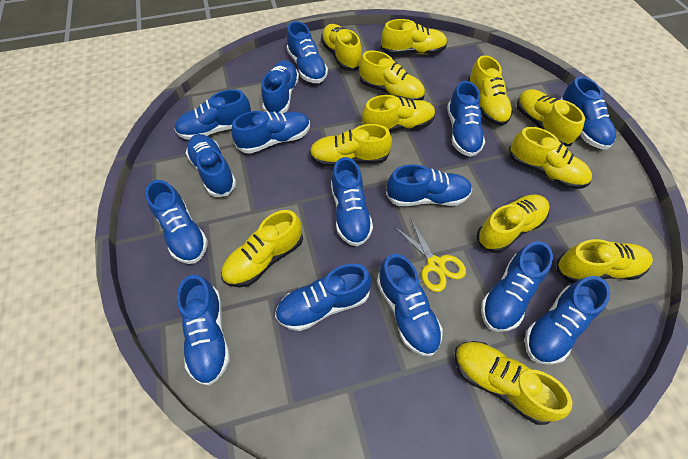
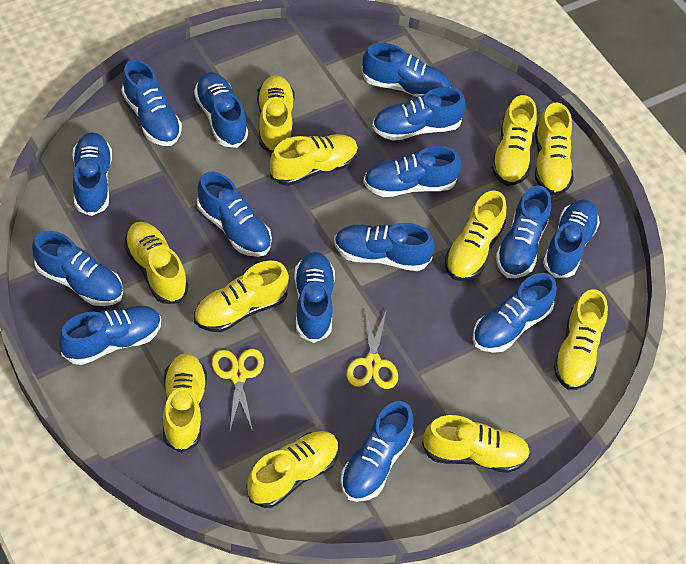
yellow scissors: [395,218,466,292] = 1 -> [212,349,264,432] [347,309,398,389] = 2
yellow shoe: [221,210,303,287] [309,124,392,167] [321,24,362,71] [359,50,425,100] [362,95,436,132] [381,19,447,55] [454,341,573,425] [468,55,513,126] [476,194,549,253] [509,127,592,189] [517,89,585,146] [556,239,653,283] = 12 -> [124,222,188,304] [163,353,207,453] [194,261,289,332] [247,431,339,508] [257,75,294,153] [270,134,358,186] [422,415,531,473] [445,191,507,281] [492,95,537,186] [535,103,573,196] [553,289,608,390] = 11

